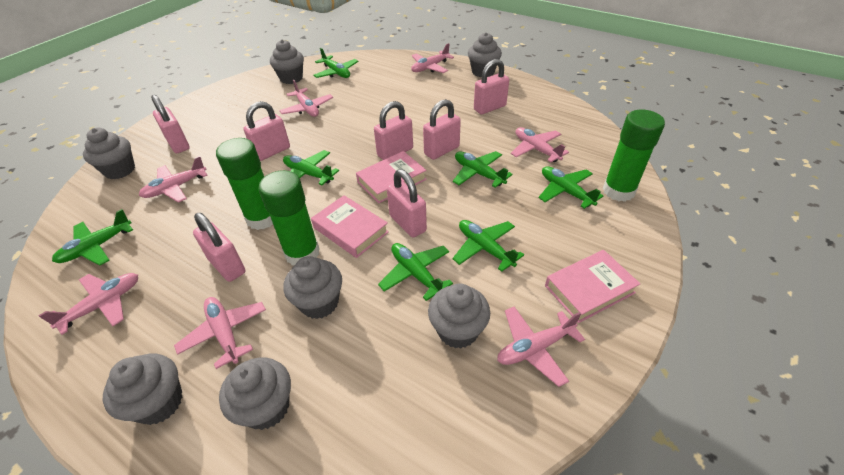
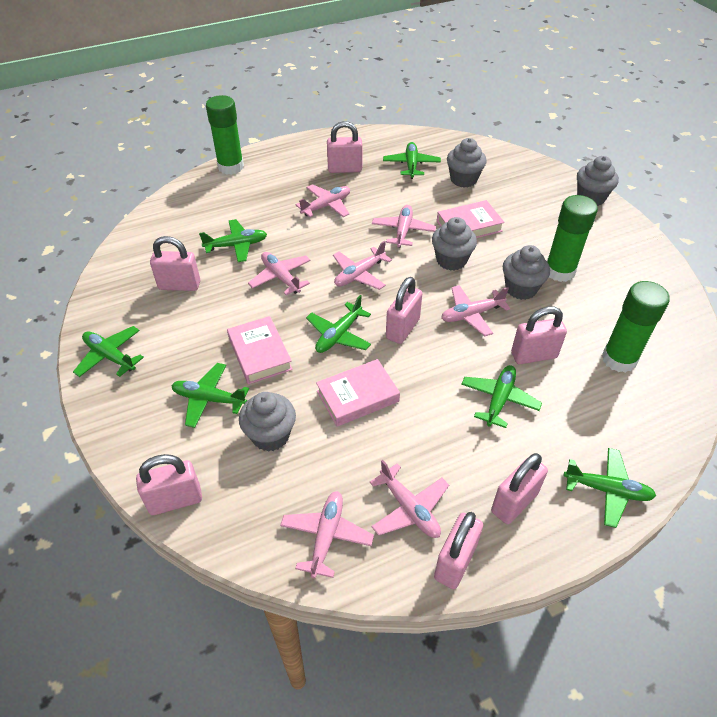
grey cupcake: [83,128,135,179] [103,354,182,425] [219,358,291,430] [270,39,304,84] [284,256,342,319] [428,283,490,349] [468,32,502,77] = 7 -> [239,392,296,452] [432,217,477,271] [447,138,487,188] [503,245,550,300] [577,156,619,206] = 5

